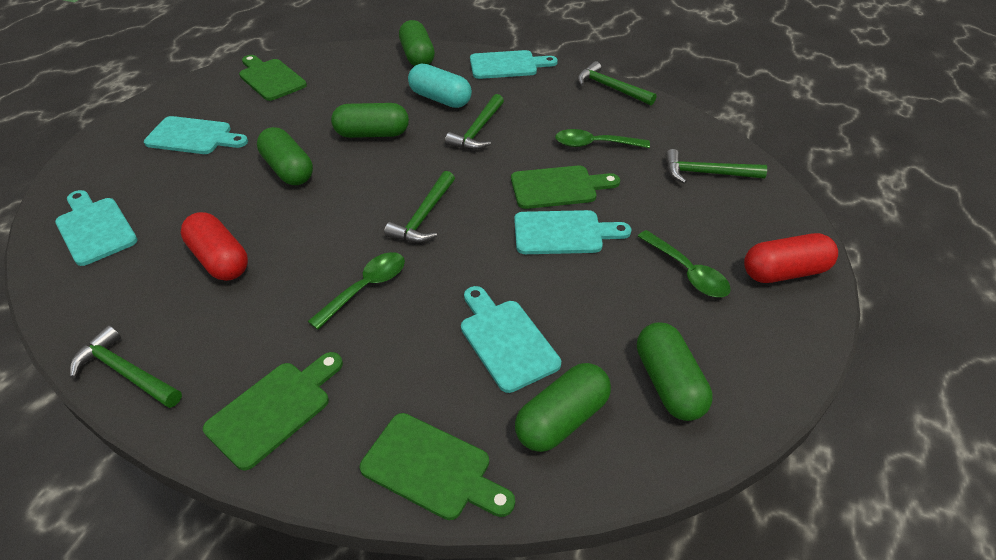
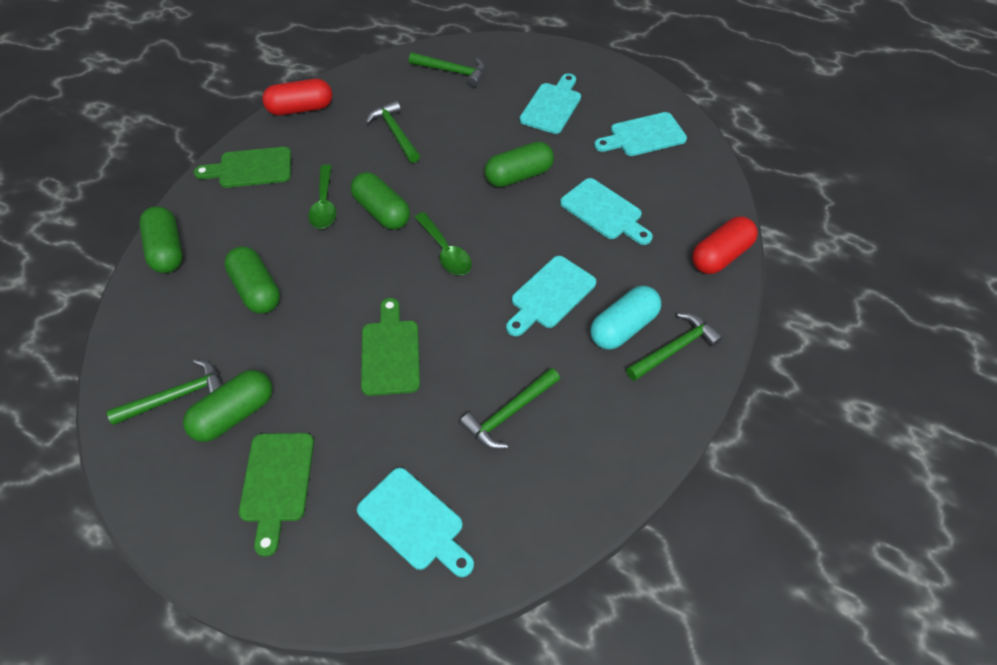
green cutting board: [203,352,343,470] [239,55,307,101] [360,413,515,520] [511,166,620,209] = 4 -> [194,147,291,188] [239,433,314,557] [361,298,420,396] = 3
green spoon: [308,252,405,330] [555,129,650,148] [638,230,731,297] = 3 -> [308,165,336,229] [415,212,472,275] = 2

